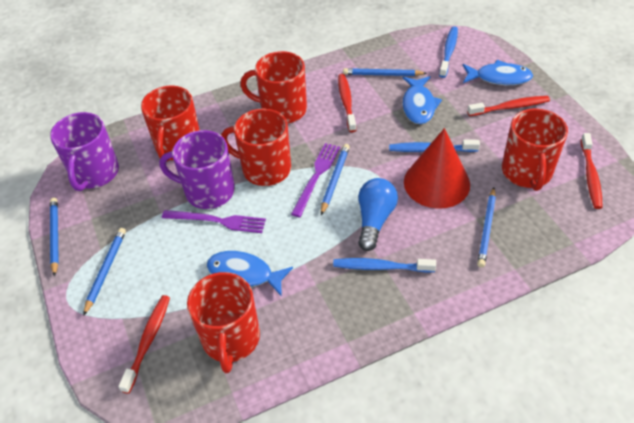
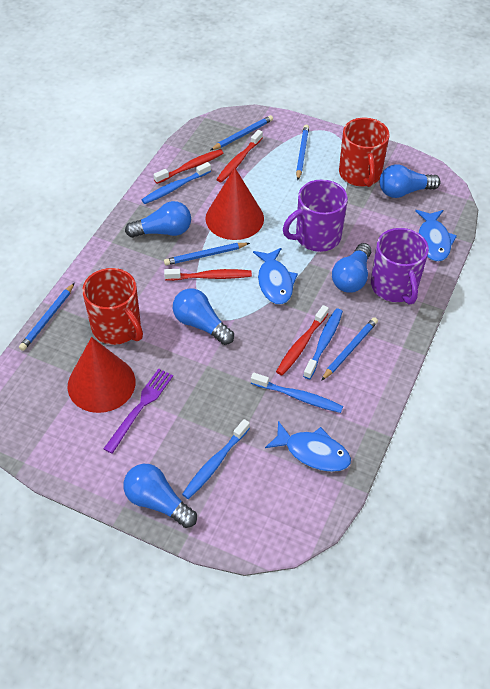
blue light bulb: [358,178,398,251] = 1 -> [124,464,197,528] [125,201,191,238] [173,288,234,345] [332,243,372,293] [380,164,441,198] = 5
blue toothbrush: [333,258,436,273] [389,140,480,152] [439,26,458,78] = 3 -> [142,162,211,204] [182,419,250,499] [251,373,343,413] [303,308,343,379] = 4
purple fork: [162,210,266,233] [291,143,340,217] = 2 -> [103,369,173,454] = 1
red cone: [404,128,470,209] = 1 -> [68,337,135,413] [205,168,264,240] = 2
red mug: [141,86,200,162] [187,272,260,373] [221,108,291,186] [240,51,307,123] [502,108,568,191] = 5 -> [82,268,143,345] [339,118,390,187] = 2

